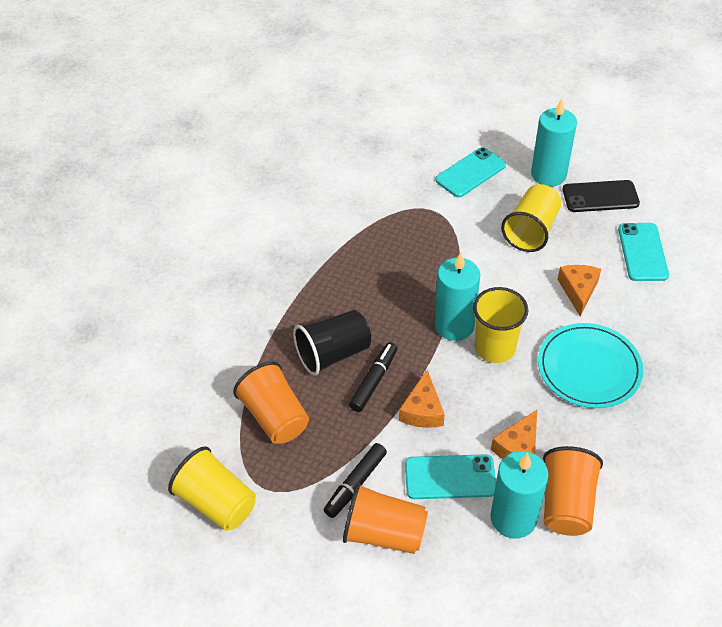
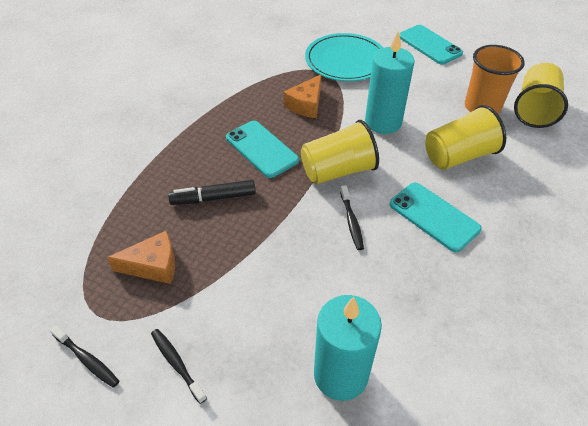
black cup: [293,310,371,375] = 1 -> none = 0
black marker: [324,443,387,518] [349,342,397,412] = 2 -> [168,180,256,205] = 1
black phone: [563,180,640,212] = 1 -> none = 0
black toothbrush: none = 0 -> [50,325,119,388] [151,329,207,404] [340,185,364,250] = 3
orange cheese: [399,370,445,428] [491,410,537,459] [557,265,601,317] = 3 -> [107,231,175,284] [284,75,321,118] = 2
orange cup: [233,361,309,444] [343,483,428,554] [543,446,603,536] = 3 -> [465,45,525,114] = 1
turquoise candle: [434,252,480,341] [491,451,549,538] [531,99,577,187] = 3 -> [314,295,382,401] [365,30,415,134] = 2

